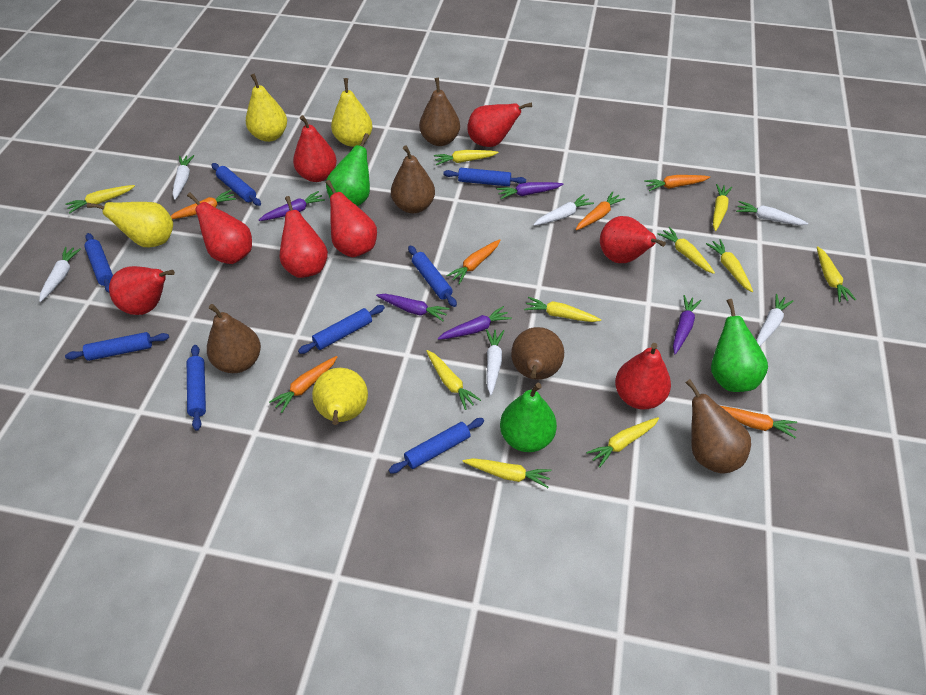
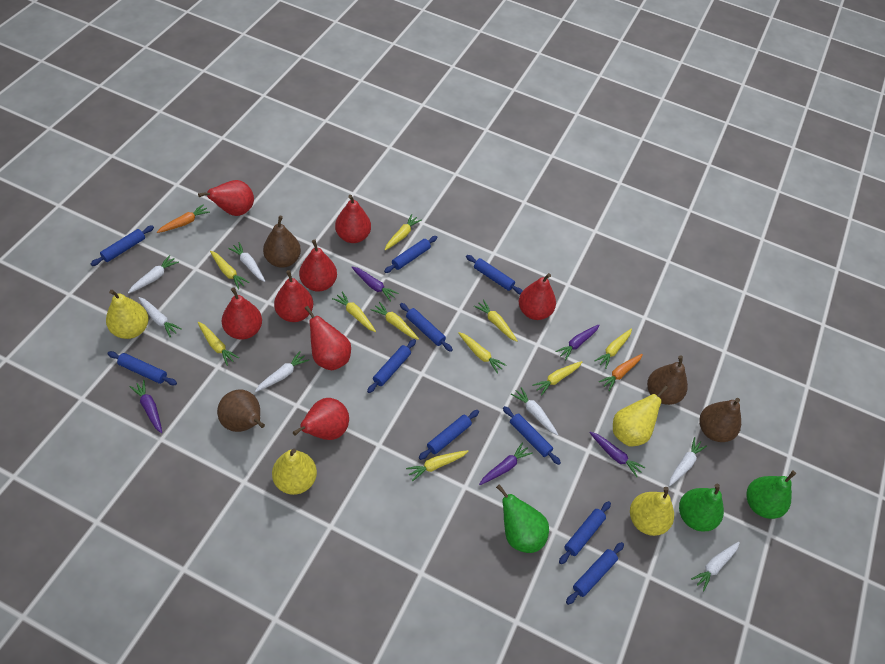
blue rolling pin: [65,332,169,361] [84,233,113,293] [187,345,206,431] [211,163,261,206] [298,305,385,354] [389,418,484,474] [408,246,457,307] [443,168,526,186] = 8 -> [91,225,154,266] [107,351,177,385] [367,339,416,393] [384,236,437,273] [400,303,453,352] [419,410,479,460] [466,255,523,294] [503,406,561,465] [559,501,611,564] [566,542,624,605] = 10
brown pear: [207,304,261,373] [391,146,435,213] [419,78,460,146] [511,327,564,380] [685,379,751,474] = 5 -> [217,389,265,432] [263,216,301,268] [647,355,688,405] [699,398,741,442] = 4
orange carrot: [171,190,236,219] [269,356,337,413] [446,239,500,284] [576,191,625,230] [644,175,710,191] [721,406,797,439] = 6 -> [157,204,210,233] [599,354,643,391] = 2
white carrot: [39,247,81,302] [173,155,194,200] [486,329,504,395] [533,194,594,225] [736,201,808,225] [756,294,793,346] = 6 -> [128,255,179,293] [138,297,182,337] [228,242,265,282] [255,351,309,392] [511,387,558,435] [669,437,707,486] [691,542,740,591] = 7

